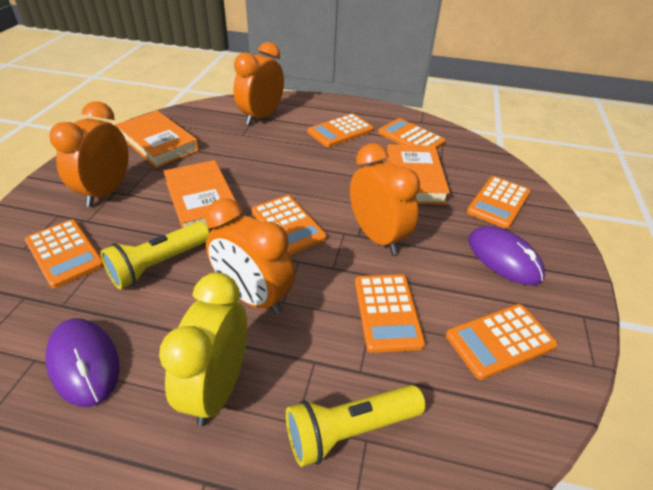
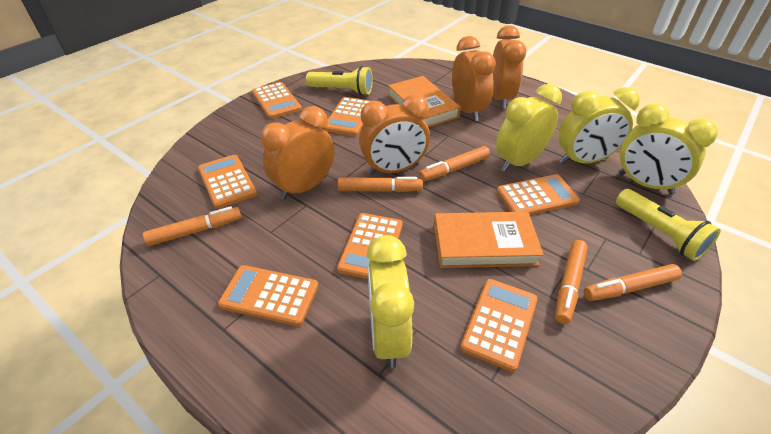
orange book: [115,111,199,168] [163,160,241,229] [387,144,450,205] = 3 -> [388,76,461,128] [434,212,544,268] = 2
orange marker: none = 0 -> [143,206,242,246] [338,177,423,192] [419,146,490,181] [555,240,588,324] [584,264,682,301] = 5
purple mouse: [45,318,120,407] [468,226,545,285] = 2 -> none = 0
yellow clock: [159,273,247,426] = 1 -> [367,235,414,369] [496,84,562,172] [558,87,640,164] [618,103,718,195] = 4

